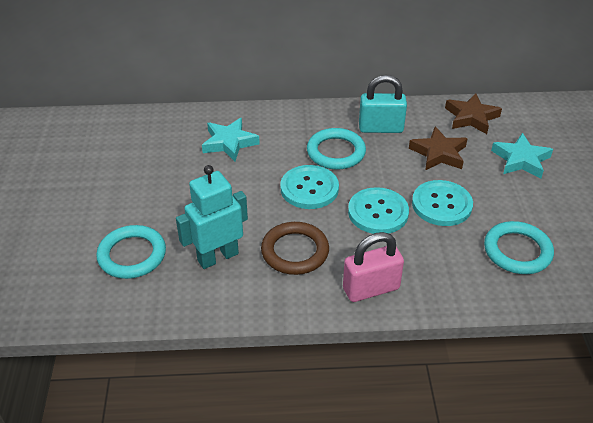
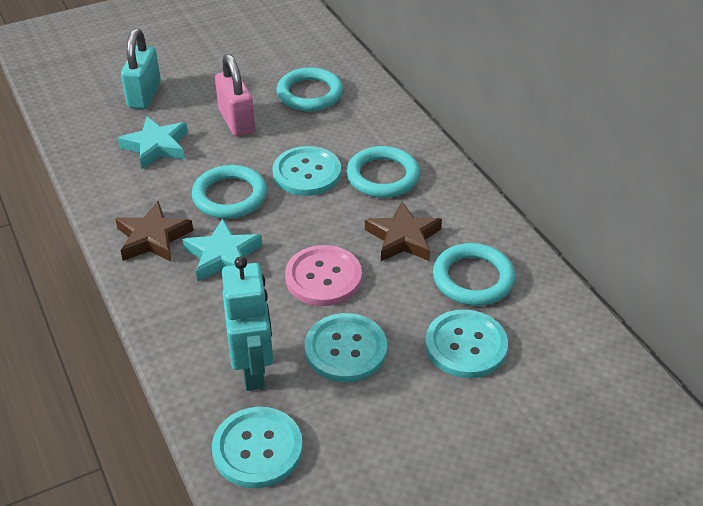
brown ring: [261,222,329,275] = 1 -> none = 0
pink button: none = 0 -> [285,245,362,306] = 1
turquoise button: [280,165,339,209] [348,187,409,234] [412,180,473,226] = 3 -> [212,407,303,488] [272,146,341,196] [305,313,387,382] [425,309,508,378] = 4
turquoise ring: [96,225,166,279] [307,128,366,170] [484,221,554,274] = 3 -> [192,165,267,219] [276,67,343,111] [346,146,420,198] [433,243,515,306] = 4

